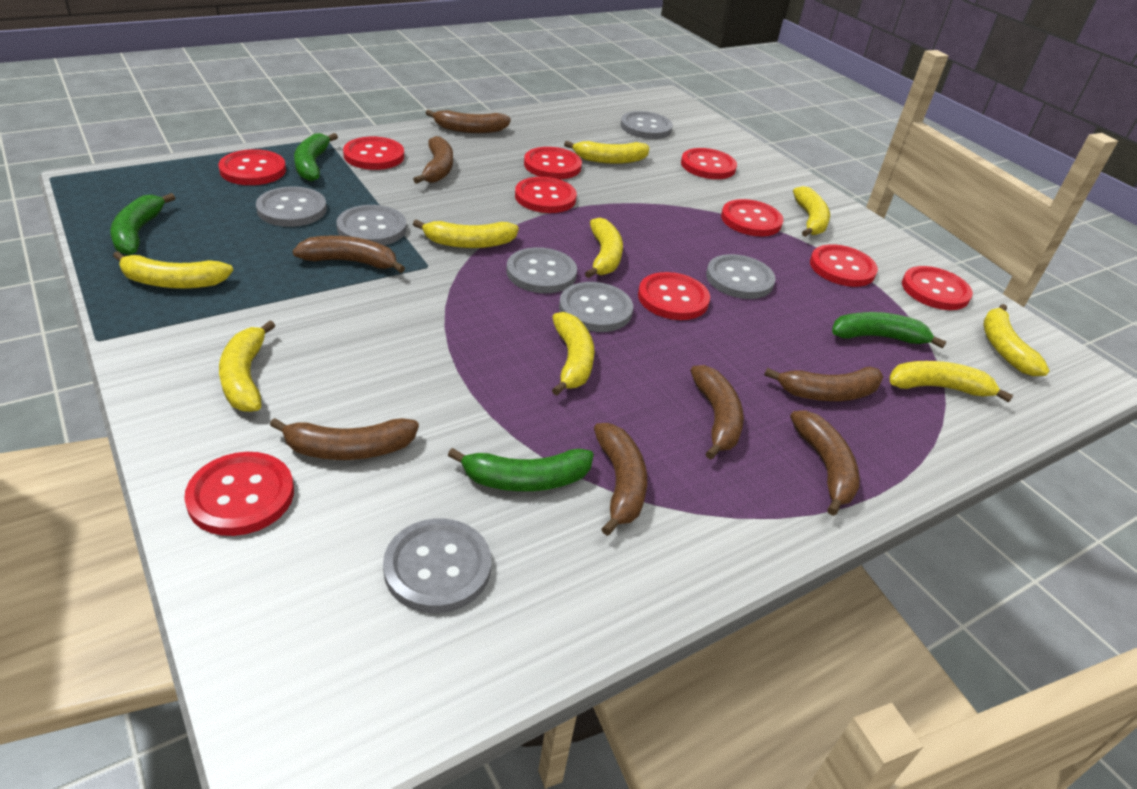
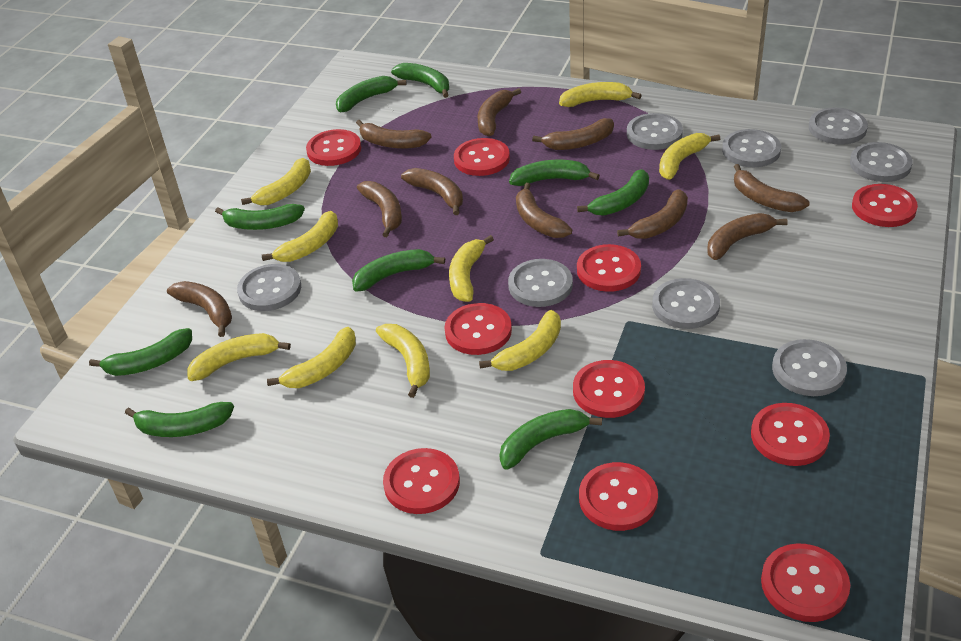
brown banana: [270,418,419,460] [293,236,405,273] [413,136,453,184] [426,110,511,133] [594,423,647,536] [691,365,744,459] [764,367,883,401] [790,410,860,516] = 8 -> [167,281,232,337] [356,120,432,149] [357,181,402,237] [401,168,463,215] [478,88,521,136] [516,183,572,238] [532,118,614,150] [617,189,688,239] [707,213,788,260] [734,164,809,212] = 10
green banana: [110,193,175,256] [294,133,338,181] [448,448,594,491] [832,312,946,348] = 4 -> [89,328,192,376] [125,402,234,437] [215,204,305,230] [336,76,406,112] [352,249,445,292] [391,63,449,98] [499,409,602,470] [509,160,600,186] [577,169,649,216] = 9
grey button: [256,186,327,227] [336,205,406,245] [383,519,491,613] [506,247,577,293] [559,282,633,332] [620,111,673,139] [706,254,776,299] = 7 -> [237,264,301,311] [508,259,573,307] [627,113,683,150] [652,278,720,329] [722,129,781,167] [772,339,847,396] [809,108,868,145] [850,142,913,182] = 8

